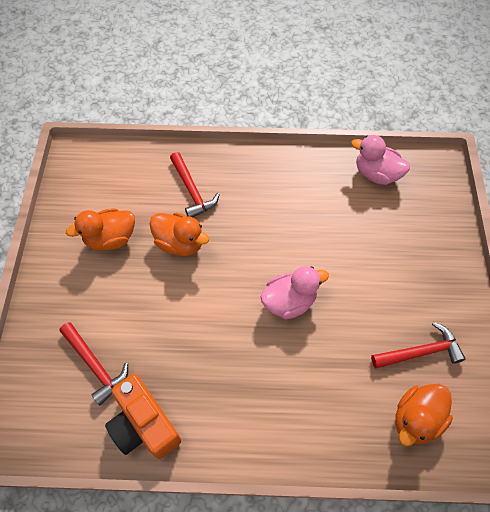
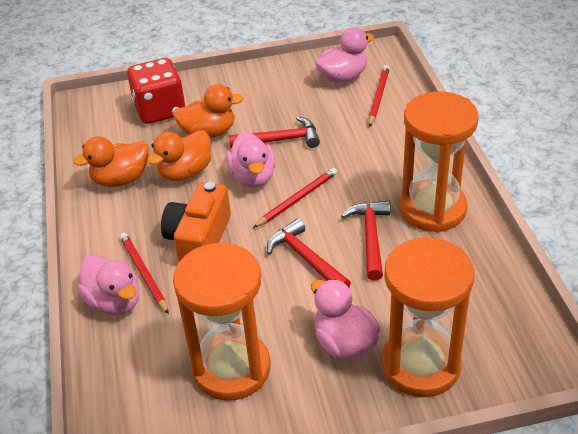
orange hourglass: none = 0 -> [173,242,270,401] [381,236,474,397] [400,92,479,232] = 3
pink duck: [261,266,329,319] [351,135,410,185] = 2 -> [77,254,139,315] [226,131,276,188] [311,279,380,359] [315,27,374,83] = 4
red dice: none = 0 -> [127,58,185,124] = 1
red pencil: none = 0 -> [120,233,169,314] [253,168,337,228] [369,65,390,127] = 3

